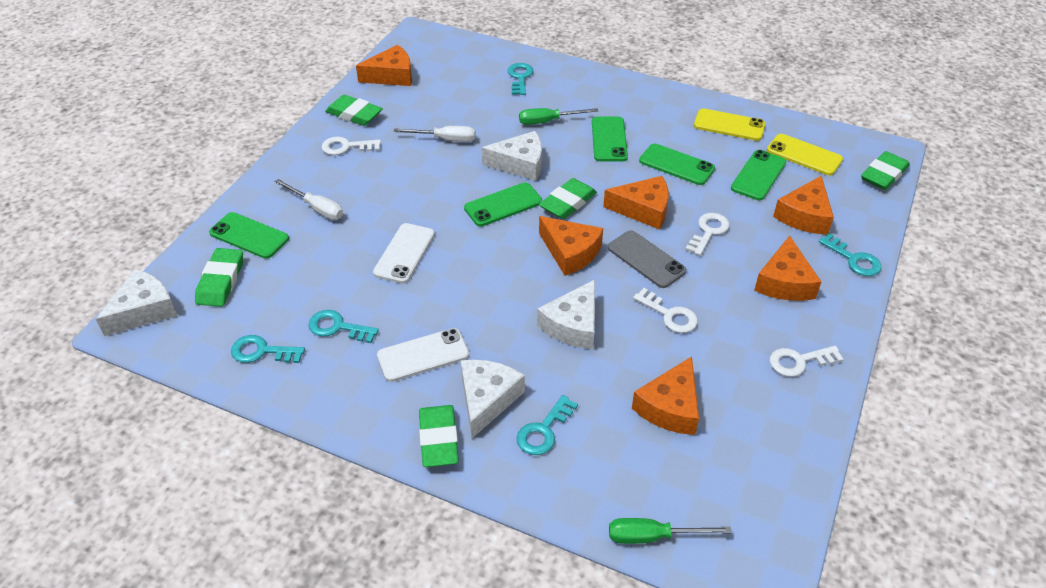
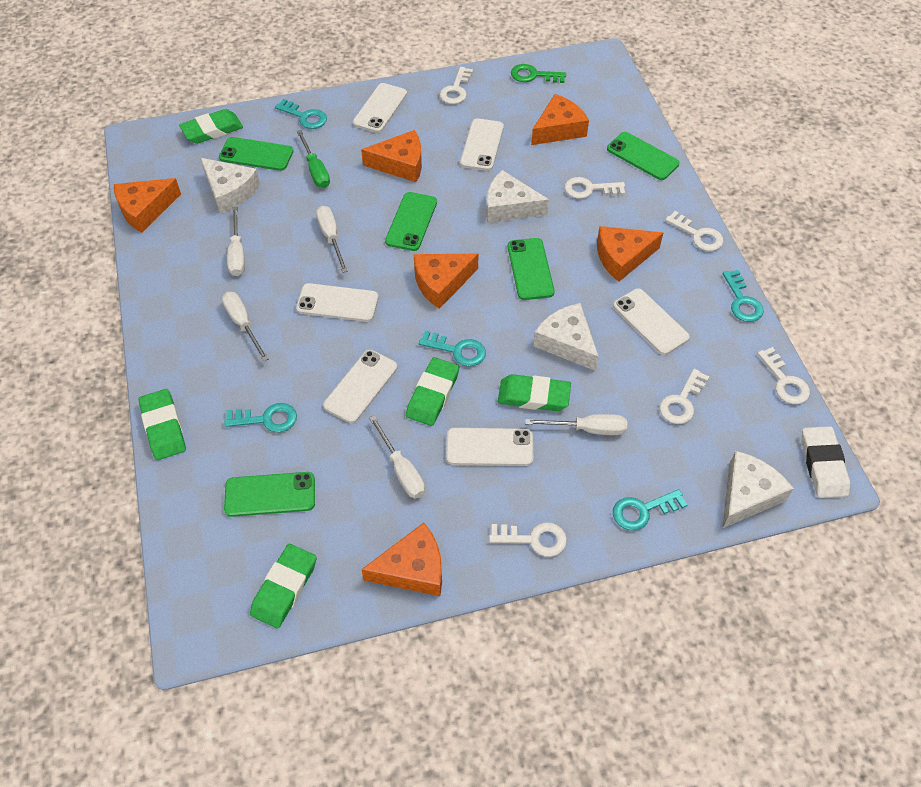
green key: none = 0 -> [511,64,566,83] = 1
green screwdriver: [519,108,599,125] [609,518,732,544] = 2 -> [297,130,330,188] = 1
grey phone: [608,230,687,288] = 1 -> none = 0
white eraser: none = 0 -> [801,426,850,498] = 1
white key: [322,137,381,155] [633,288,698,333] [685,213,730,256] [770,346,844,377] = 4 -> [440,67,473,104] [489,523,567,557] [565,177,625,199] [660,369,709,424] [665,211,723,251] [757,347,810,404] = 6
white phone: [373,223,435,284] [377,328,469,382] = 2 -> [296,283,378,322] [323,350,398,423] [353,83,407,133] [446,428,534,466] [460,118,504,171] [613,288,690,355] = 6
white screwdriver: [275,179,343,220] [394,126,476,142] = 2 -> [222,292,268,362] [227,207,245,276] [316,206,348,273] [369,415,425,498] [525,414,627,435] = 5
yellow phone: [694,108,766,141] [767,134,843,175] = 2 -> none = 0

